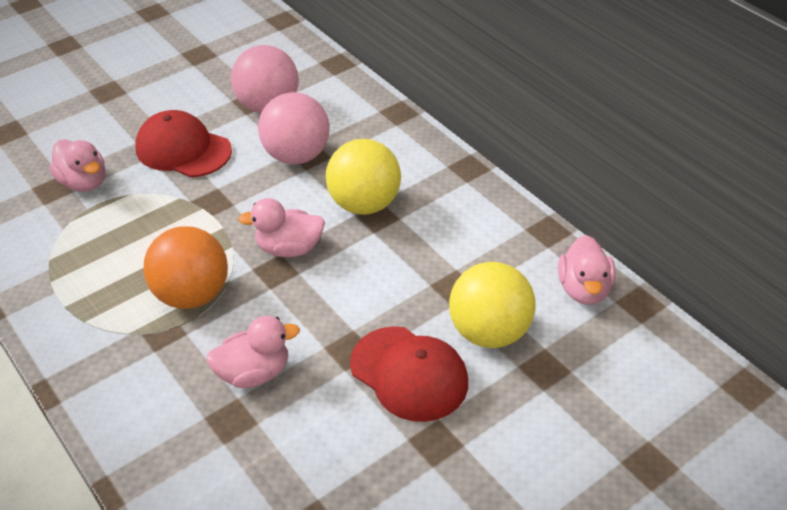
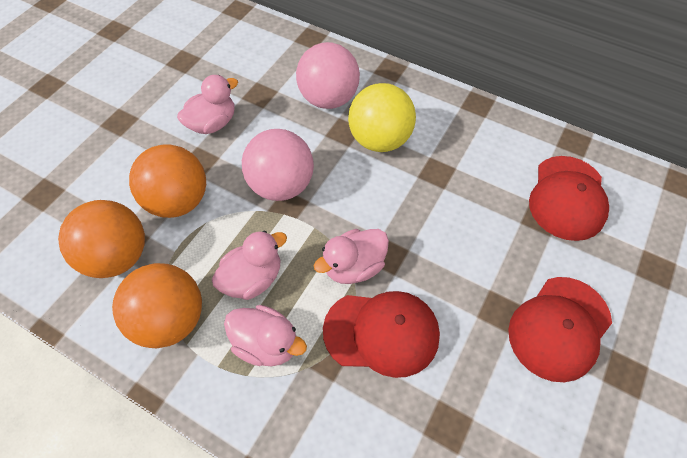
orange ball: [143,226,228,309] = 1 -> [58,200,145,278] [112,263,202,348] [129,144,206,218] = 3
red cap: [135,110,232,177] [350,326,468,422] = 2 -> [323,291,440,378] [508,277,612,382] [529,156,609,241] = 3
yellow ball: [326,139,401,215] [449,262,536,348] = 2 -> [348,83,416,152] = 1

